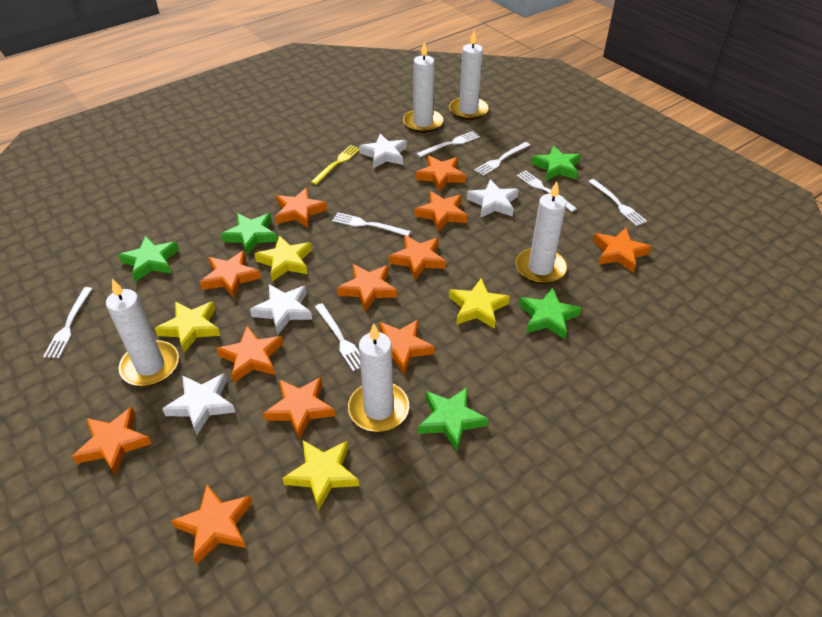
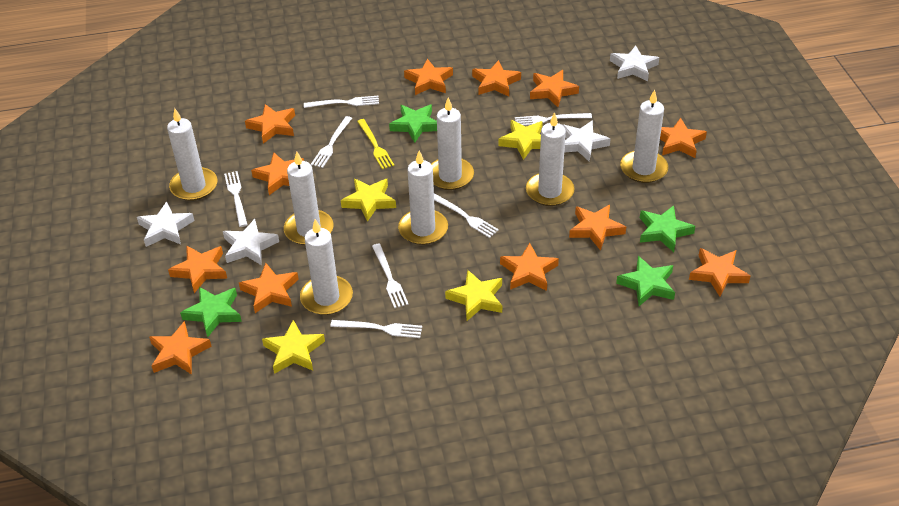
green star: [118,236,179,282] [221,213,278,255] [418,387,489,452] [519,287,582,339] [531,145,581,181] = 5 -> [180,287,242,338] [389,104,437,143] [616,256,675,306] [640,205,695,252] = 4
white candle: [106,279,179,386] [348,324,409,432] [403,42,443,133] [449,31,489,120] [516,181,567,284] = 5 -> [167,108,218,201] [284,151,333,245] [300,219,353,315] [398,151,448,245] [431,97,474,190] [526,112,575,206] [620,90,668,183] = 7

